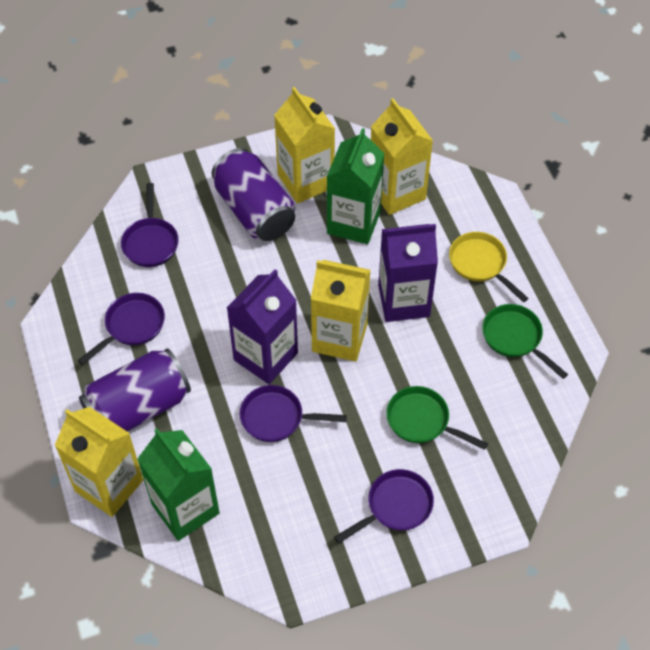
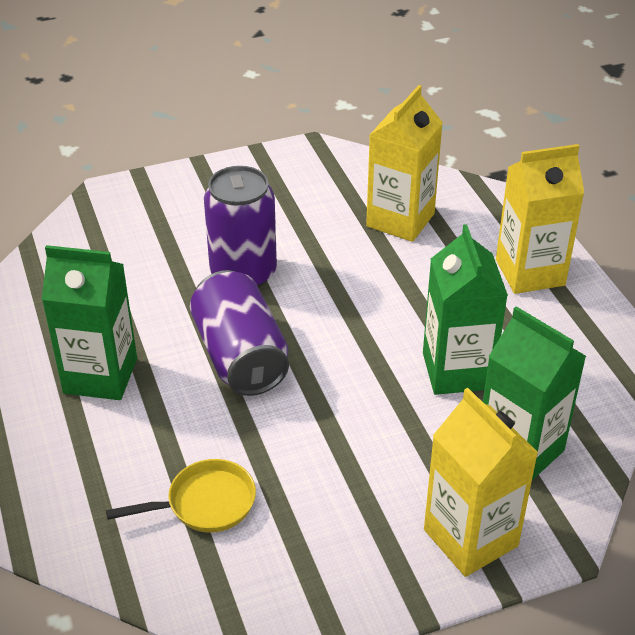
green carton: [137,429,220,541] [327,128,385,244] = 2 -> [42,245,137,400] [423,224,508,395] [483,306,586,480] = 3
green pan: [386,386,488,450] [482,304,568,379] = 2 -> none = 0
purple carton: [227,269,298,384] [378,224,438,322] = 2 -> none = 0
purple pan: [77,293,165,365] [121,183,179,267] [240,385,347,442] [334,469,434,543] = 4 -> none = 0
yellow carton: [54,407,143,517] [274,87,335,204] [311,260,371,362] [371,98,433,215] = 4 -> [366,85,443,242] [424,388,538,577] [496,144,584,294] = 3

